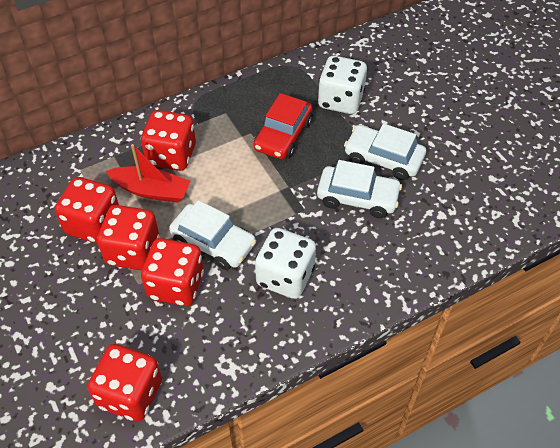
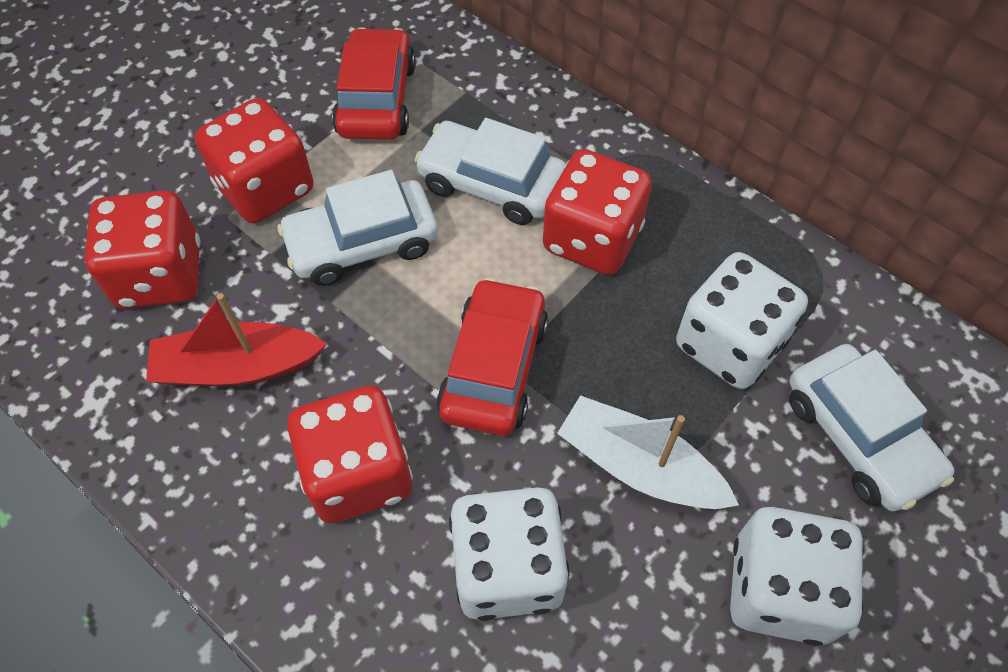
red car: [254,93,313,159] = 1 -> [332,27,416,140] [437,278,548,436] = 2
red dice: [55,177,119,243] [88,344,162,421] [97,205,160,270] [141,110,196,171] [141,238,204,306] = 5 -> [84,191,201,309] [195,98,313,223] [287,386,413,523] [543,149,652,275] = 4
white boat: none = 0 -> [557,395,739,509] = 1
white dice: [255,228,316,299] [318,56,367,114] = 2 -> [449,487,570,621] [676,252,808,389] [730,507,864,646] = 3

